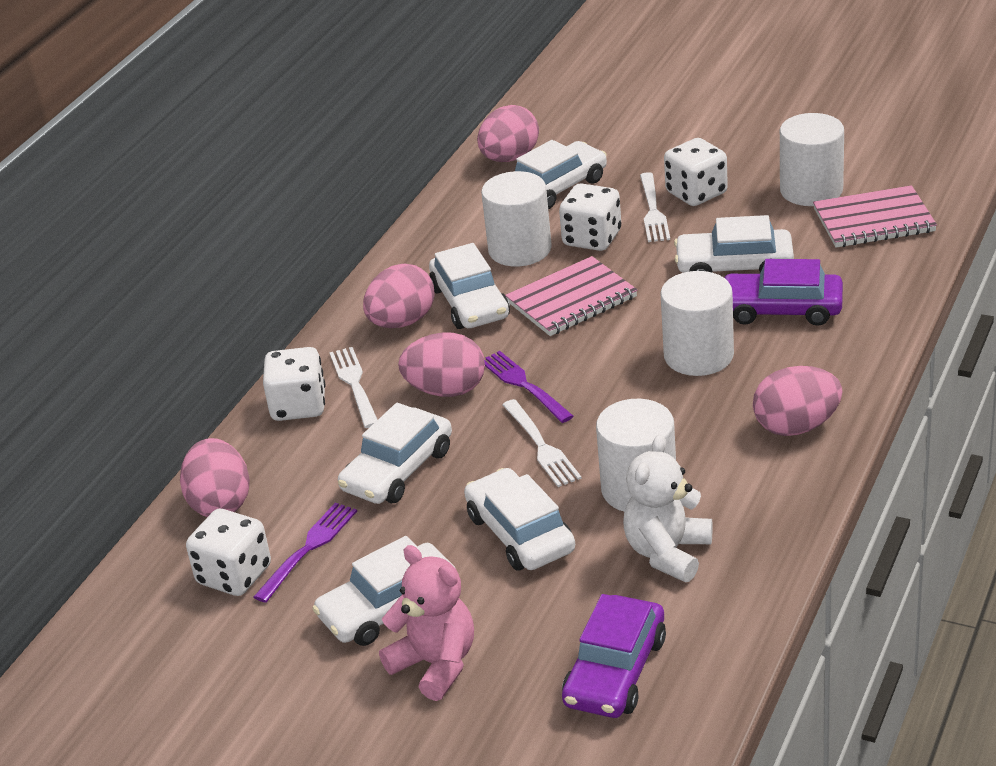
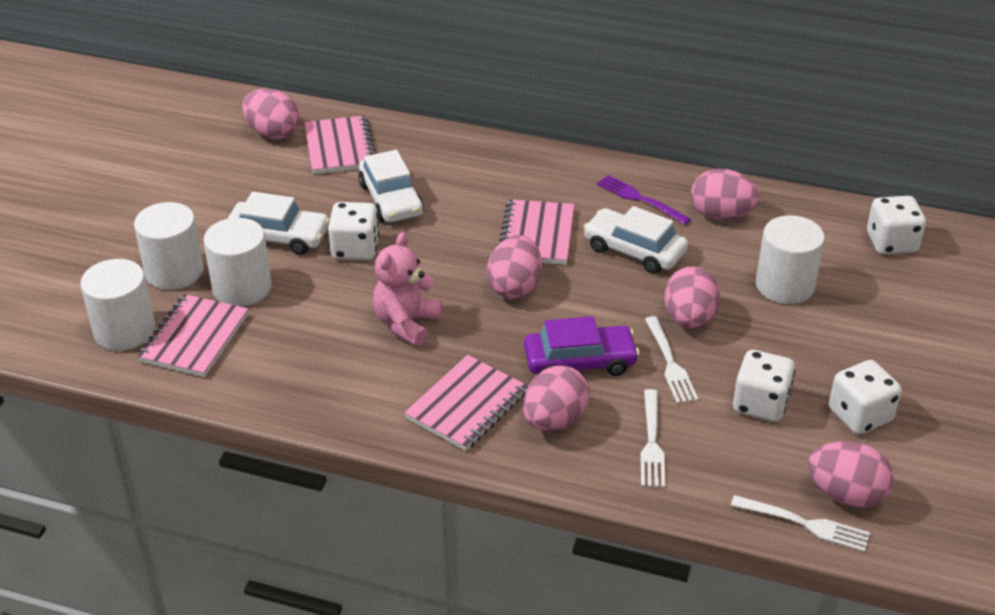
pink egg: [180,438,250,517] [363,264,435,328] [398,332,485,397] [477,105,539,162] [753,366,842,436] = 5 -> [242,89,300,139] [487,235,542,299] [523,366,590,431] [664,266,720,328] [691,169,760,220] [808,441,894,508] = 6
pink notebook: [505,256,638,336] [813,185,937,247] = 2 -> [137,294,248,377] [304,116,375,174] [404,355,528,451] [499,199,575,265] = 4
purple car: [562,594,666,718] [724,259,843,326] = 2 -> [524,316,639,376] = 1
purple fork: [254,503,357,603] [484,351,574,423] = 2 -> [597,175,691,225] = 1
white car: [312,536,455,646] [338,403,452,504] [429,243,510,329] [464,468,575,571] [515,140,607,209] [674,215,794,273] = 6 -> [227,192,330,255] [358,150,424,222] [583,206,688,274] = 3
white teddy bear: [623,434,712,582] = 1 -> none = 0

